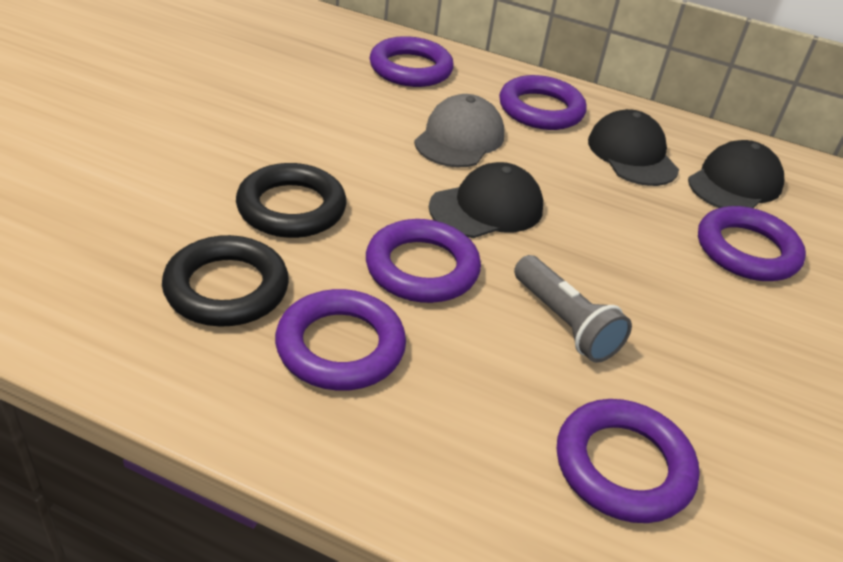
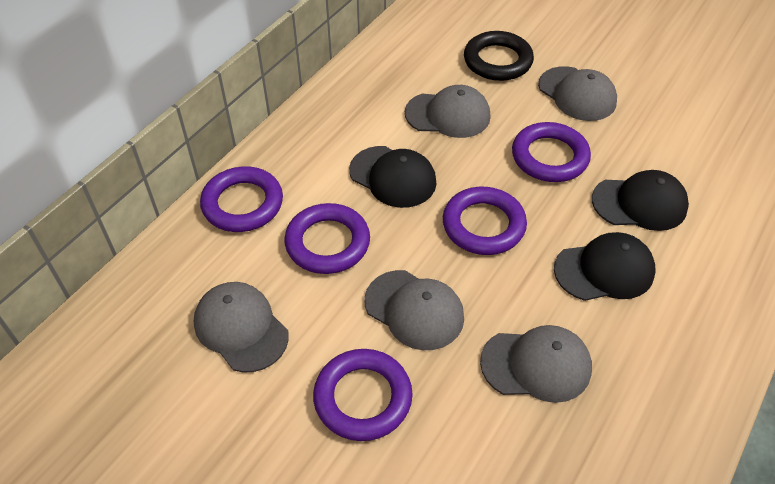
black ring: [162,235,289,327] [236,163,347,238] = 2 -> [464,31,534,81] = 1
grey cap: [414,94,504,167] = 1 -> [194,282,289,373] [364,270,464,350] [405,85,491,138] [480,325,592,403] [538,66,617,121] = 5
grey flashlight: [514,255,632,363] = 1 -> none = 0
purple ring: [275,289,406,391] [366,219,481,303] [369,36,454,87] [499,75,587,130] [557,399,700,523] [698,206,806,281] = 6 -> [200,167,283,232] [284,203,370,274] [313,349,413,441] [443,187,527,255] [512,122,591,182] = 5

